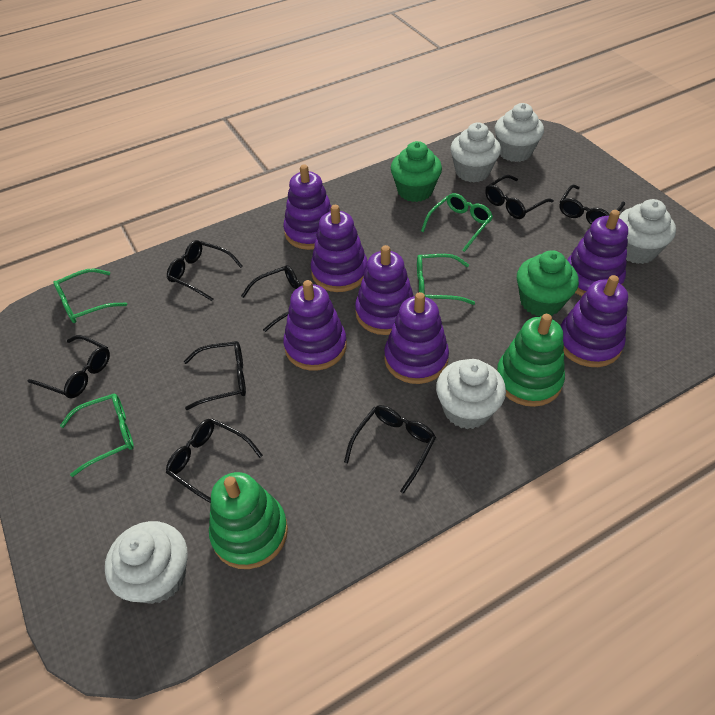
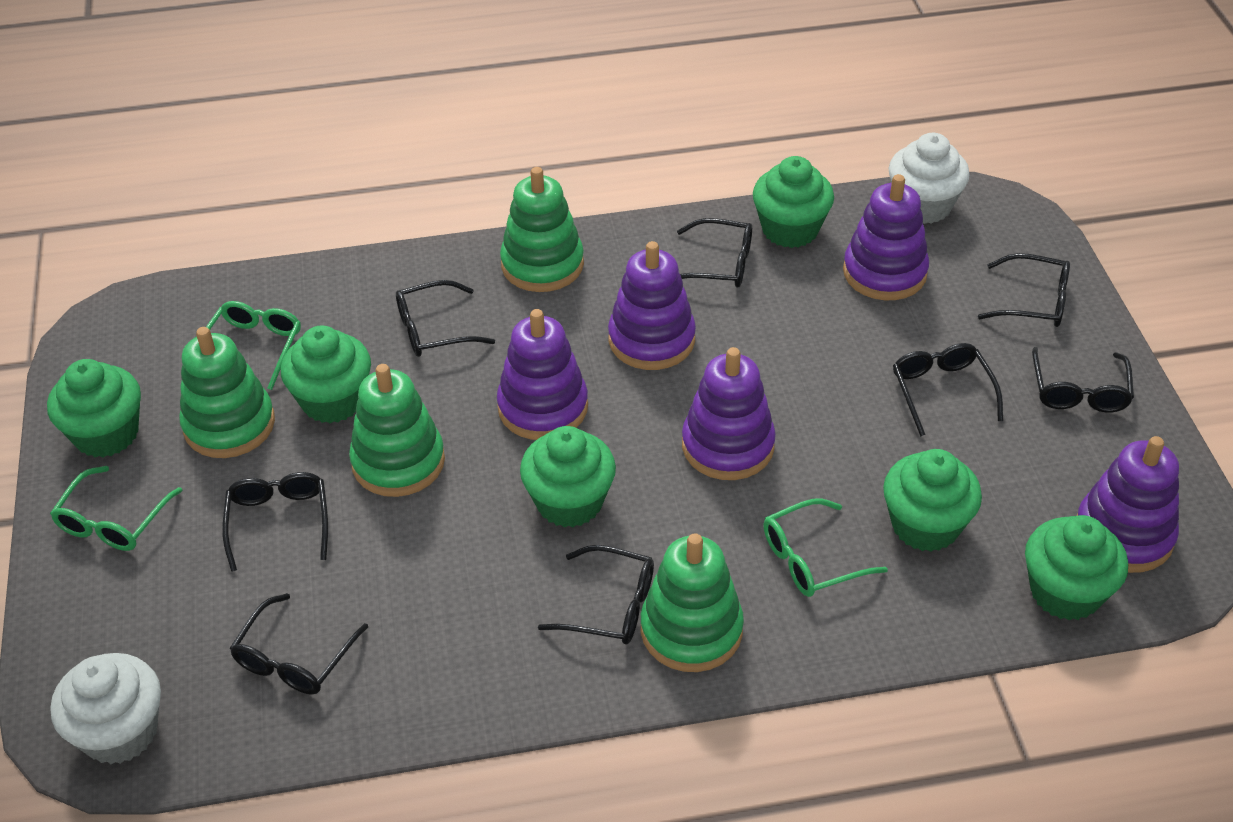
green cupcake: [391,141,442,202] [517,250,579,317] = 2 -> [47,359,141,458] [281,326,371,423] [520,426,616,528] [753,156,834,248] [883,449,982,552] [1025,515,1128,621] = 6
green glasses: [53,269,127,323] [60,394,134,477] [417,254,475,305] [421,193,493,252] = 4 -> [50,466,183,551] [206,301,301,390] [763,498,888,597] = 3
green stacking toy: [209,472,288,569] [497,314,565,407] = 2 -> [179,327,275,458] [349,364,445,497] [500,167,584,292] [641,533,744,672] = 4
purple stacking toy: [283,165,331,250] [283,280,347,371] [311,205,368,292] [355,245,414,335] [384,292,449,384] [560,275,628,367] [567,210,628,296] = 7 -> [497,309,588,440] [608,241,696,370] [682,347,776,480] [843,174,929,300] [1077,436,1179,573] = 5
white cupcake: [105,521,188,604] [436,359,506,429] [450,122,501,182] [495,103,544,162] [619,199,676,264] = 5 -> [51,653,161,764] [889,133,970,224] = 2

